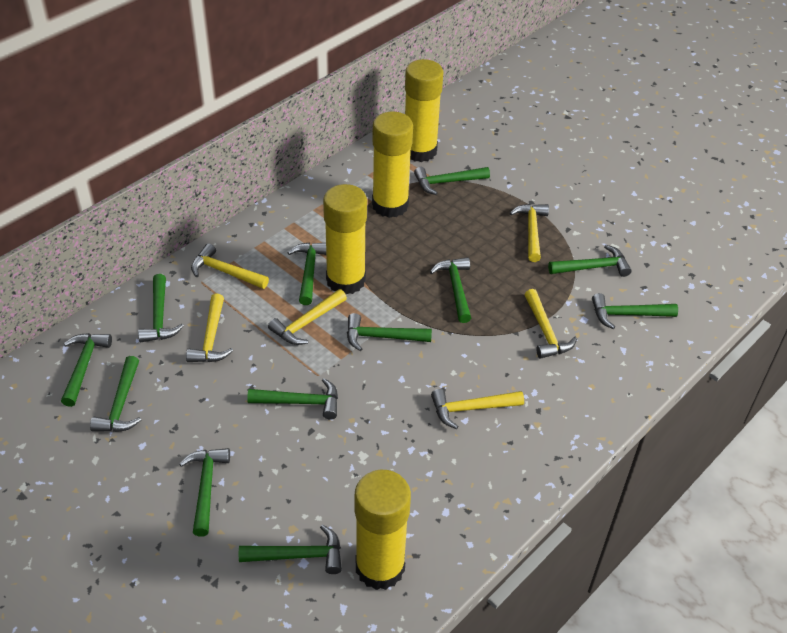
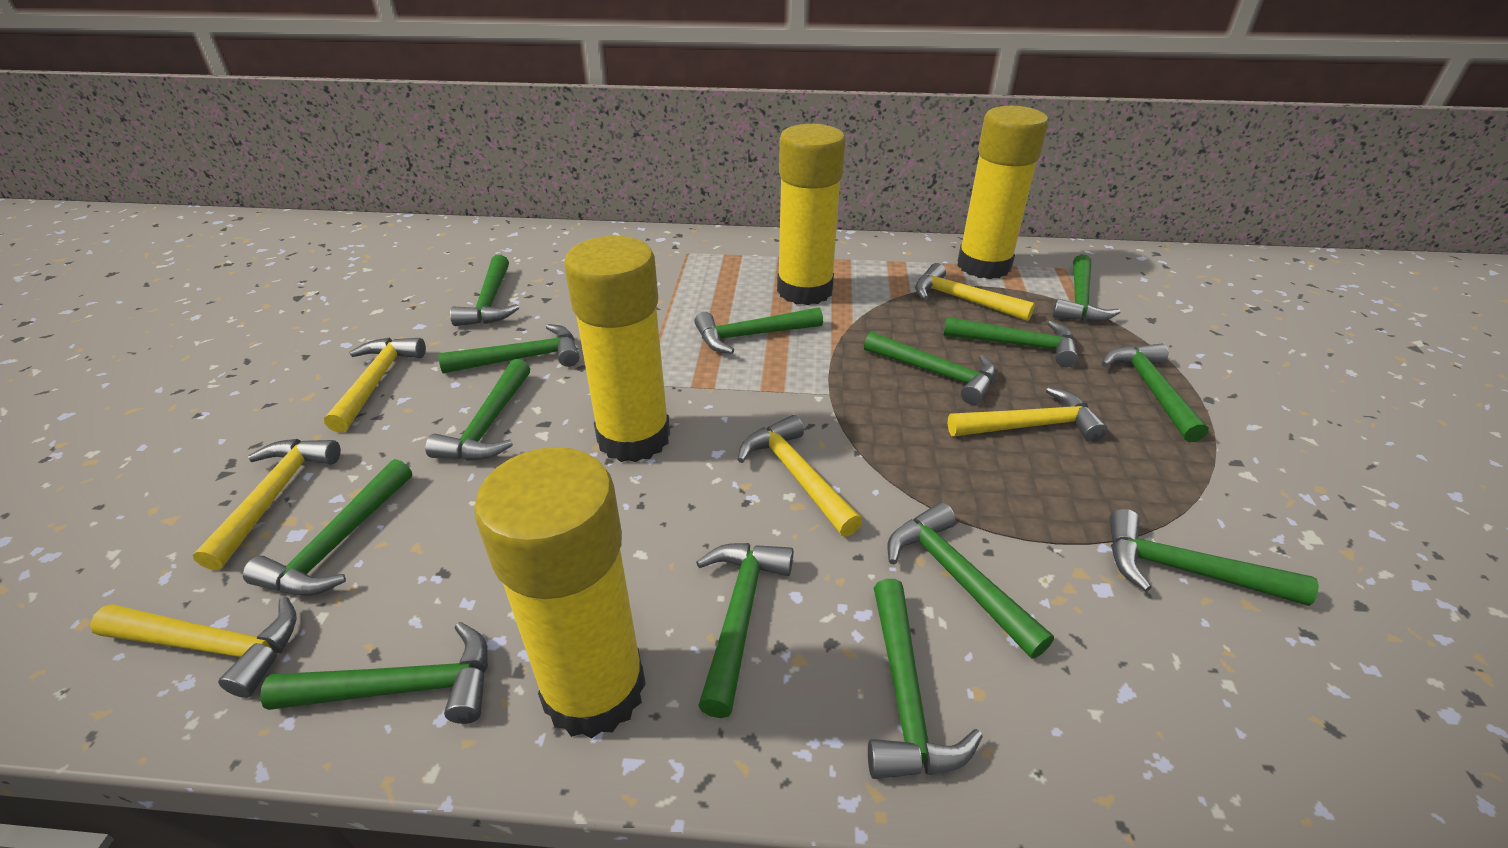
green hammer: [61,333,112,407] [90,356,141,432] [138,274,184,342] [179,448,230,537] [239,524,342,574] [247,378,338,420] [288,242,326,305] [347,313,432,351] [414,167,490,195] [430,257,471,323] [548,245,632,277] [592,293,678,329] = 12 -> [243,459,412,596] [260,622,488,724] [425,359,530,461] [438,324,580,373] [450,255,519,326] [694,307,823,354] [696,543,793,718] [864,332,996,405] [868,579,983,779] [887,502,1054,659] [943,317,1078,367] [1052,254,1121,322] [1101,344,1209,442] [1109,509,1319,606] = 14

